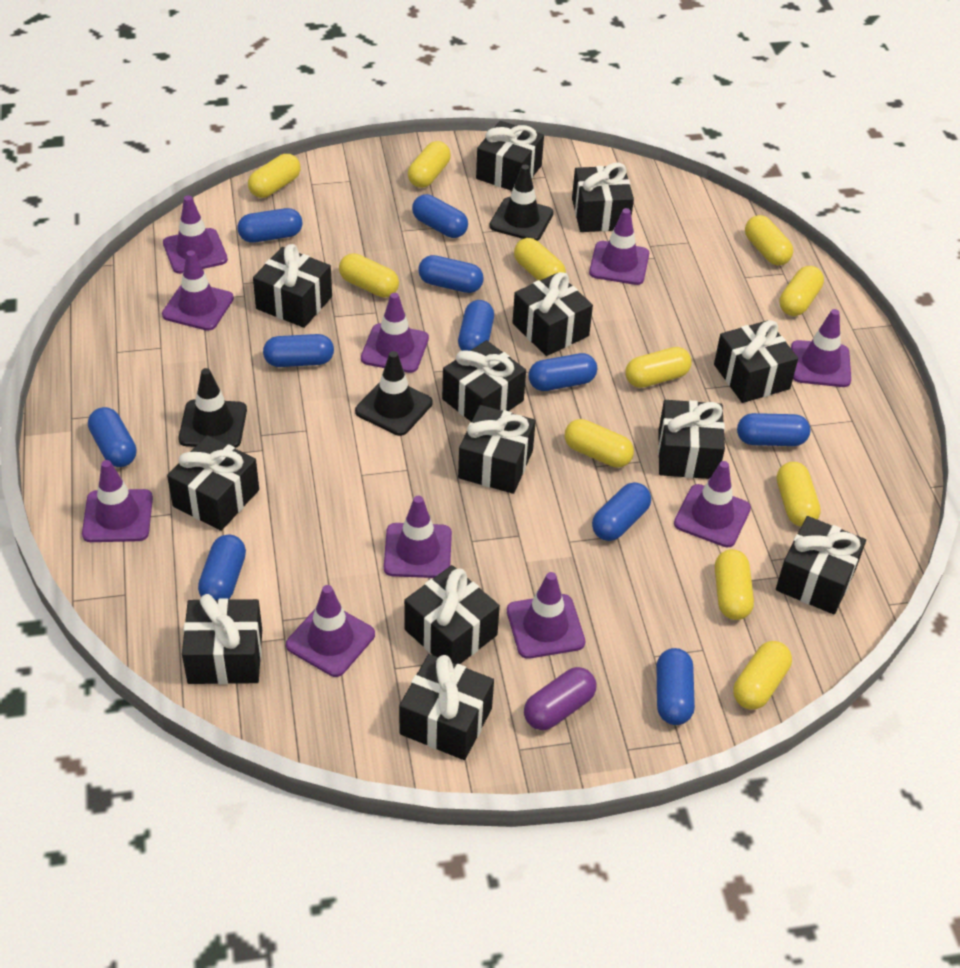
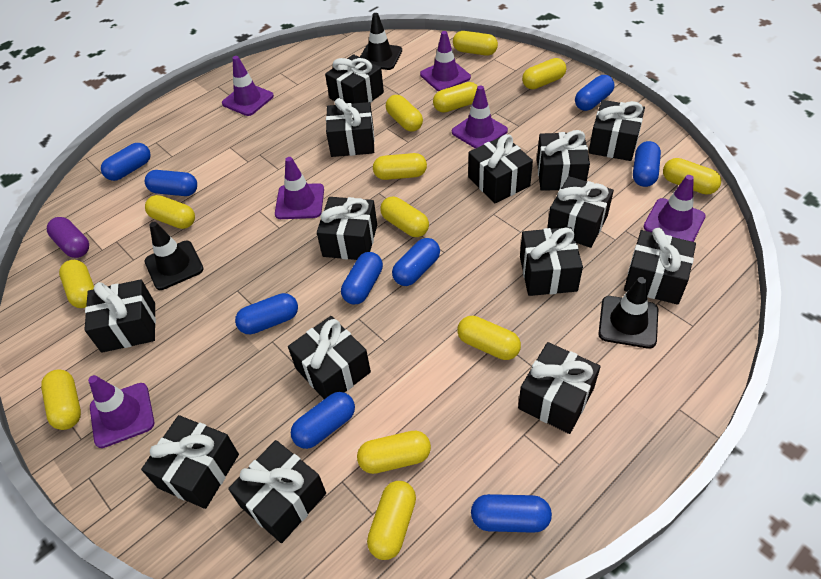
black gift: [167,435,259,531] [182,594,262,684] [253,244,332,328] [399,654,494,760] [404,565,500,664] [442,340,526,422] [458,405,536,494] [476,121,544,191] [512,272,593,356] [572,163,634,232] [658,400,725,479] [714,320,798,403] [776,516,866,614] = 13 -> [84,279,156,353] [141,415,239,509] [228,440,326,543] [288,316,371,399] [317,197,377,260] [325,54,384,104] [326,98,375,157] [468,134,533,203] [518,342,601,434] [520,227,583,296] [537,130,590,191] [547,176,614,248] [589,100,645,161] [624,228,696,305] = 14
blue capsule: [88,407,136,467] [198,535,246,600] [238,208,303,243] [263,334,334,367] [412,194,468,238] [418,255,484,293] [458,300,494,351] [528,353,597,391] [592,482,651,541] [657,648,695,725] [737,413,810,446] = 11 -> [101,143,151,181] [145,170,197,196] [235,293,298,335] [291,392,355,449] [341,252,383,305] [392,238,440,286] [471,494,552,533] [575,75,614,111] [633,141,661,187] = 9
purple traffic cone: [82,460,153,542] [162,250,234,331] [163,195,228,274] [286,585,375,677] [361,293,429,373] [384,496,452,578] [507,572,585,659] [589,208,649,285] [674,461,751,547] [791,309,851,387] = 10 -> [88,375,154,448] [222,56,274,116] [275,157,324,219] [420,31,471,92] [452,85,508,149] [644,175,706,242] = 6
yellow capsule: [248,154,301,198] [339,253,399,298] [408,141,451,188] [514,238,566,280] [565,419,634,467] [625,347,692,388] [715,549,754,620] [733,641,792,710] [745,215,793,266] [777,462,821,526] [779,266,824,316] = 11 -> [41,369,81,430] [59,260,94,308] [145,195,195,229] [357,431,431,474] [367,481,416,560] [373,153,427,180] [380,197,429,237] [386,95,423,132] [433,82,478,113] [453,31,498,56] [457,316,521,360] [522,58,566,89] [663,158,721,195] = 13

